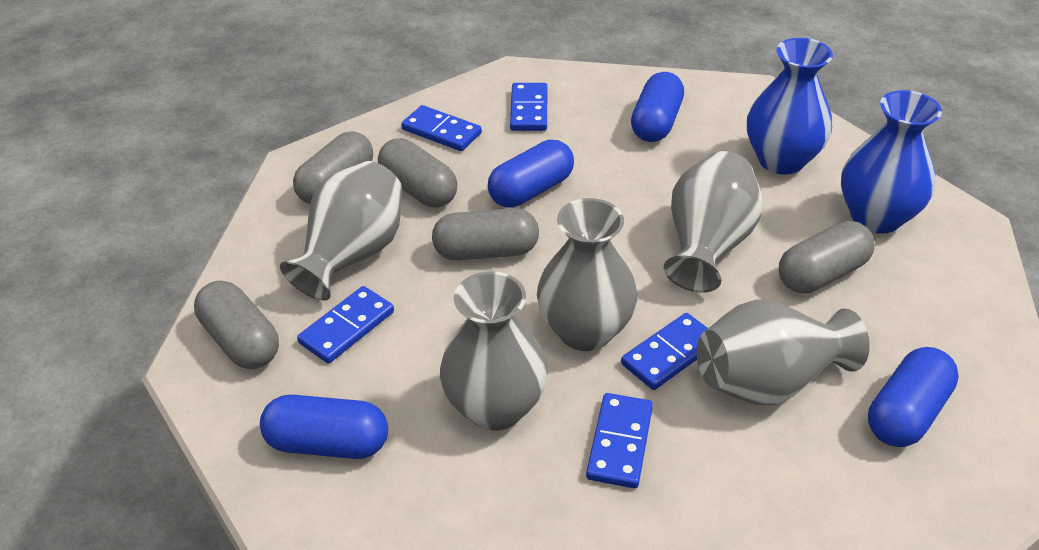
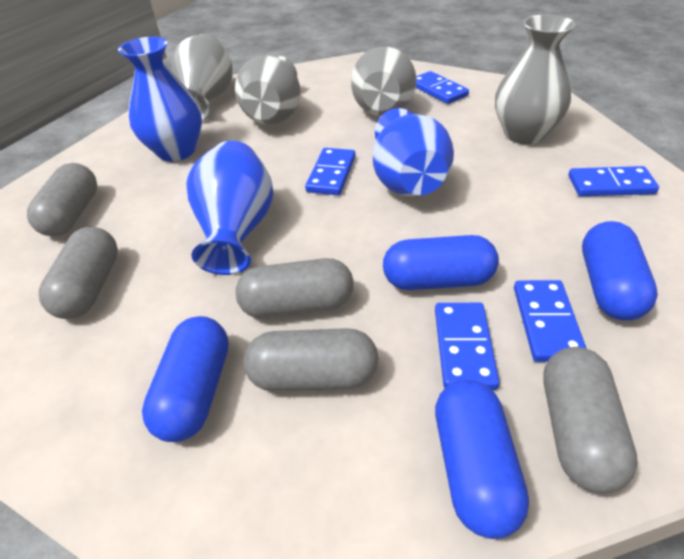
blue vase: [747,38,833,174] [841,90,942,234] = 2 -> [118,37,202,161] [186,141,273,275] [373,108,454,197] = 3
grey vase: [280,161,402,301] [440,271,548,431] [537,198,637,351] [664,151,763,292] [697,299,870,405] = 5 -> [171,34,233,122] [235,56,301,125] [351,47,417,116] [495,14,576,145] = 4

